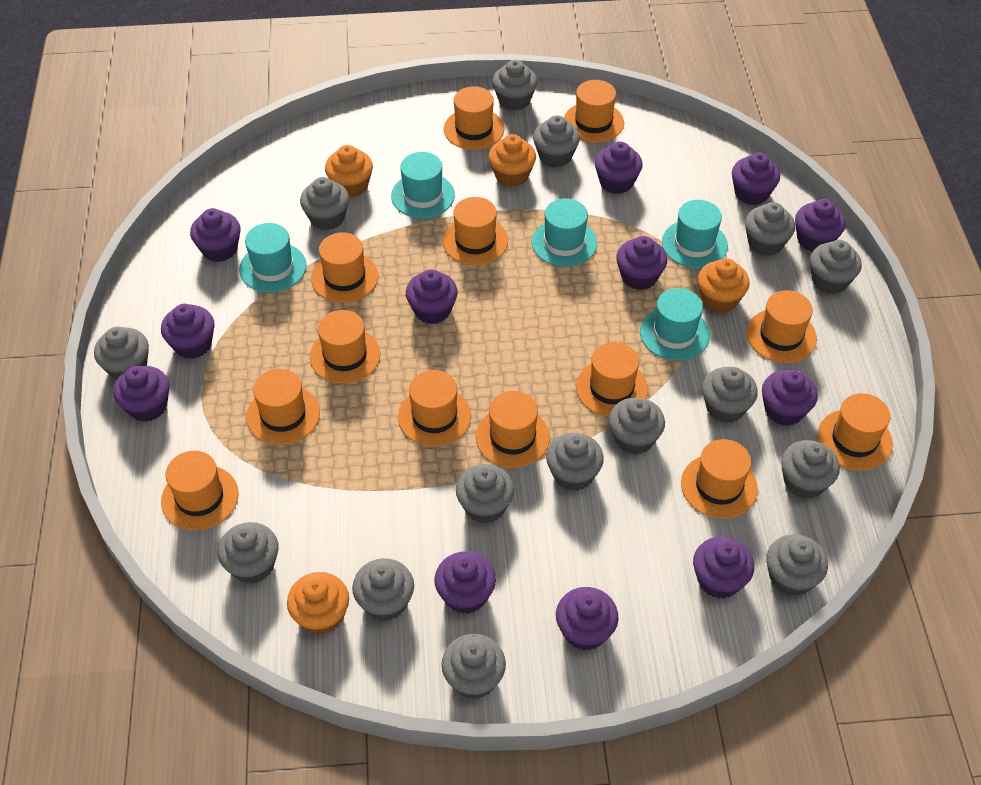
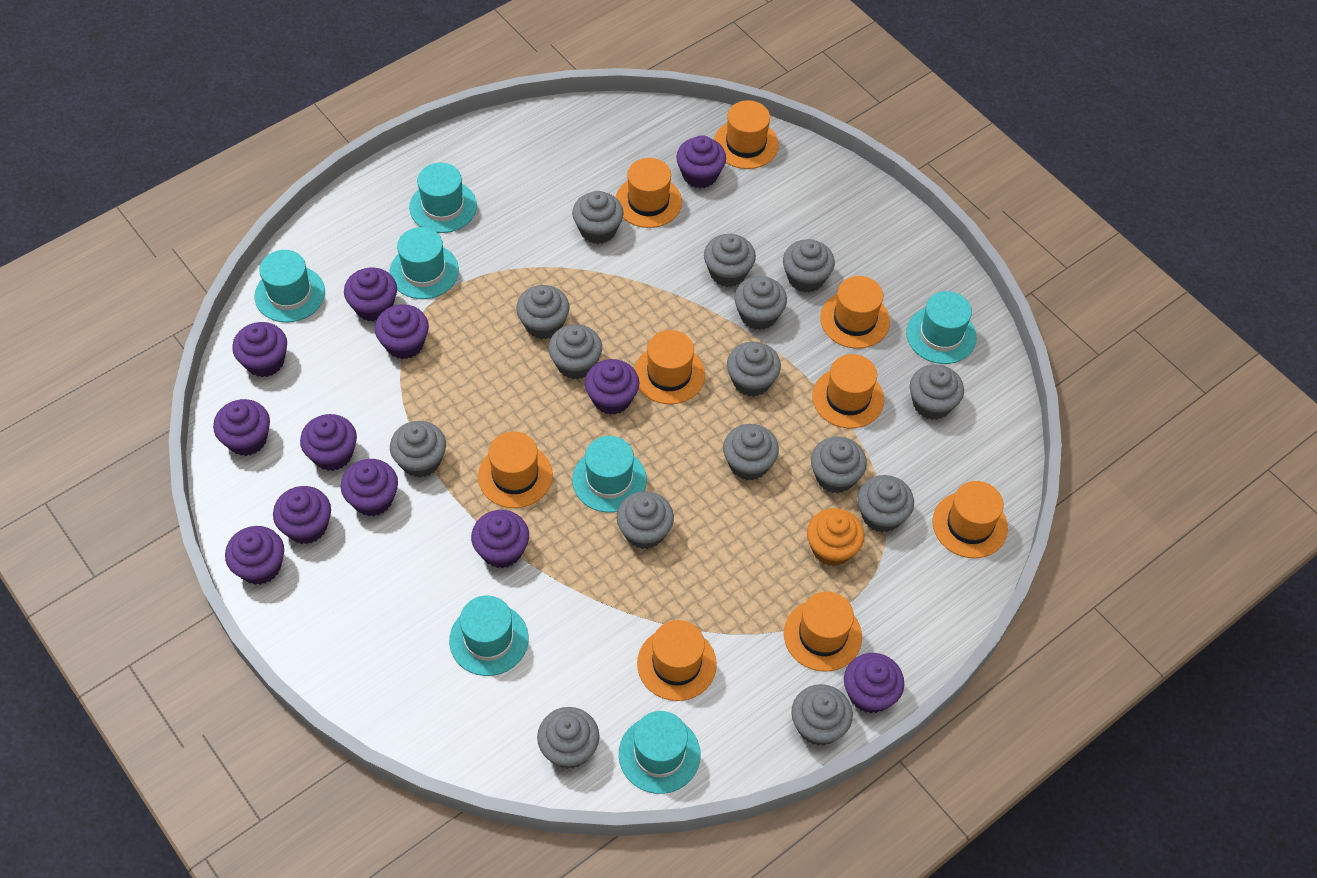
orange cupcake: [287,572,349,635] [325,145,373,198] [489,134,536,187] [698,258,750,313] = 4 -> [807,508,864,566] = 1
orange hat: [161,451,239,531] [247,369,320,445] [310,310,381,384] [311,232,379,303] [398,370,471,446] [443,197,508,265] [444,86,504,150] [476,391,550,468] [564,80,624,143] [576,342,648,417] [681,439,758,519] [746,290,817,363] [817,393,893,471] = 13 -> [478,431,553,508] [616,158,682,228] [634,330,705,404] [637,620,717,701] [714,100,779,169] [784,591,862,672] [812,354,884,428] [820,276,890,349] [932,481,1008,558] = 9
turquoise hat: [239,223,306,293] [391,152,455,218] [532,198,597,267] [640,288,710,361] [662,200,728,268] = 5 -> [254,250,325,323] [389,227,459,299] [409,163,477,233] [449,595,528,676] [572,436,647,513] [619,711,700,794] [906,291,977,364] = 7

